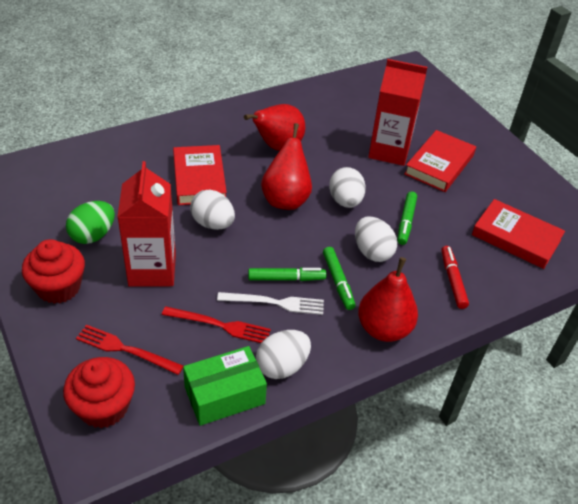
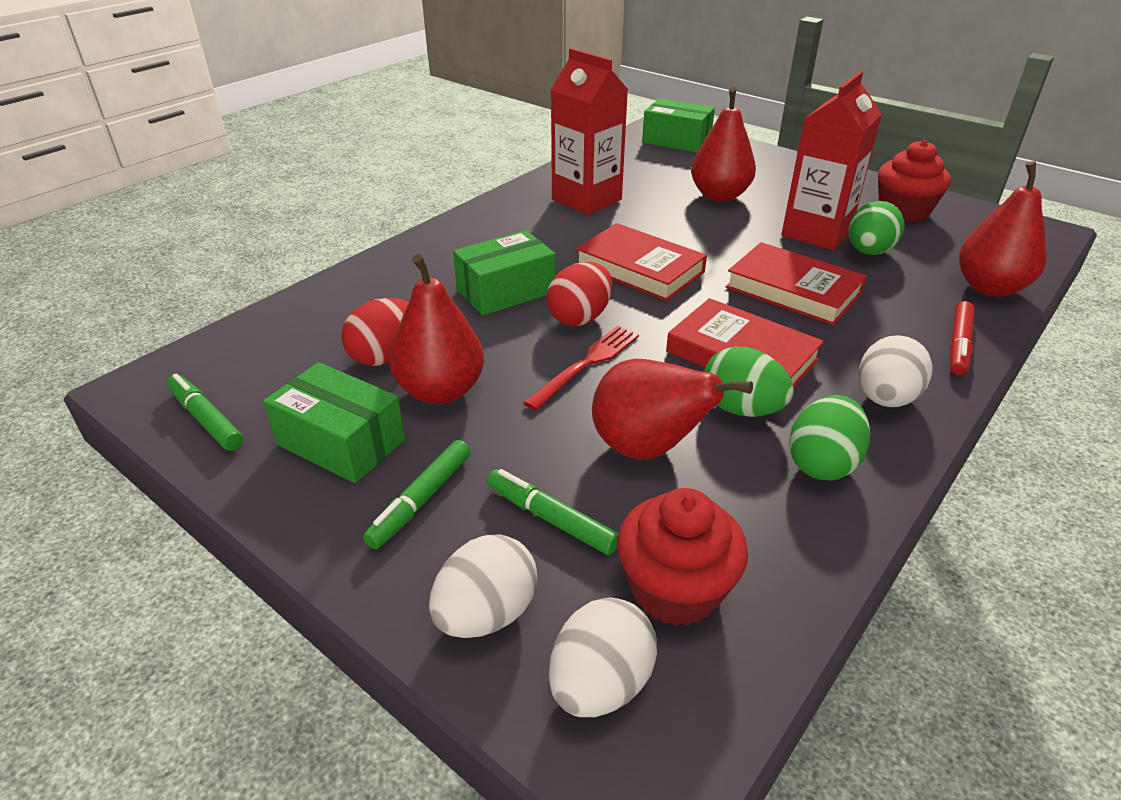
green box: [183,346,267,426] = 1 -> [263,362,405,483] [453,230,555,316] [642,99,715,152] = 3
green egg: [66,201,115,244] = 1 -> [704,347,794,417] [789,395,870,481] [849,201,904,255] = 3
red egg: none = 0 -> [341,298,409,366] [546,262,612,326] = 2
red fork: [76,325,183,375] [162,306,271,343] = 2 -> [523,326,639,411] = 1
red pear: [244,104,305,151] [261,123,312,210] [358,257,418,342] = 3 -> [390,254,484,404] [592,359,753,460] [691,87,756,202] [959,161,1047,297] = 4
white egg: [190,190,235,230] [256,330,311,379] [329,167,366,208] [355,217,397,262] = 4 -> [429,534,537,638] [549,597,657,717] [859,335,932,407] = 3
white fork: [217,292,324,315] = 1 -> none = 0

